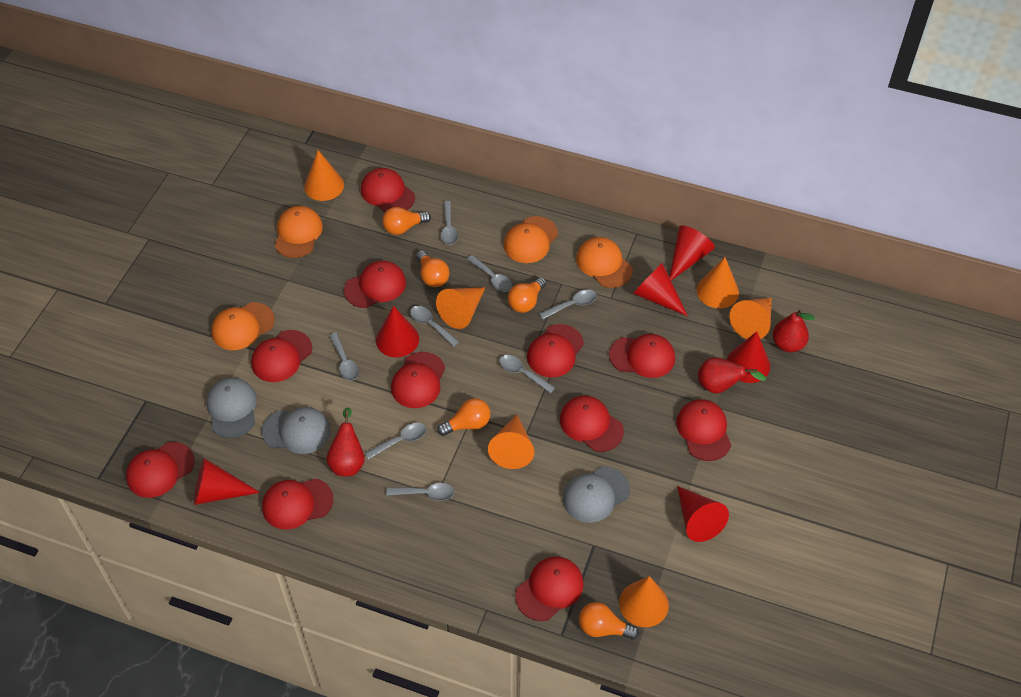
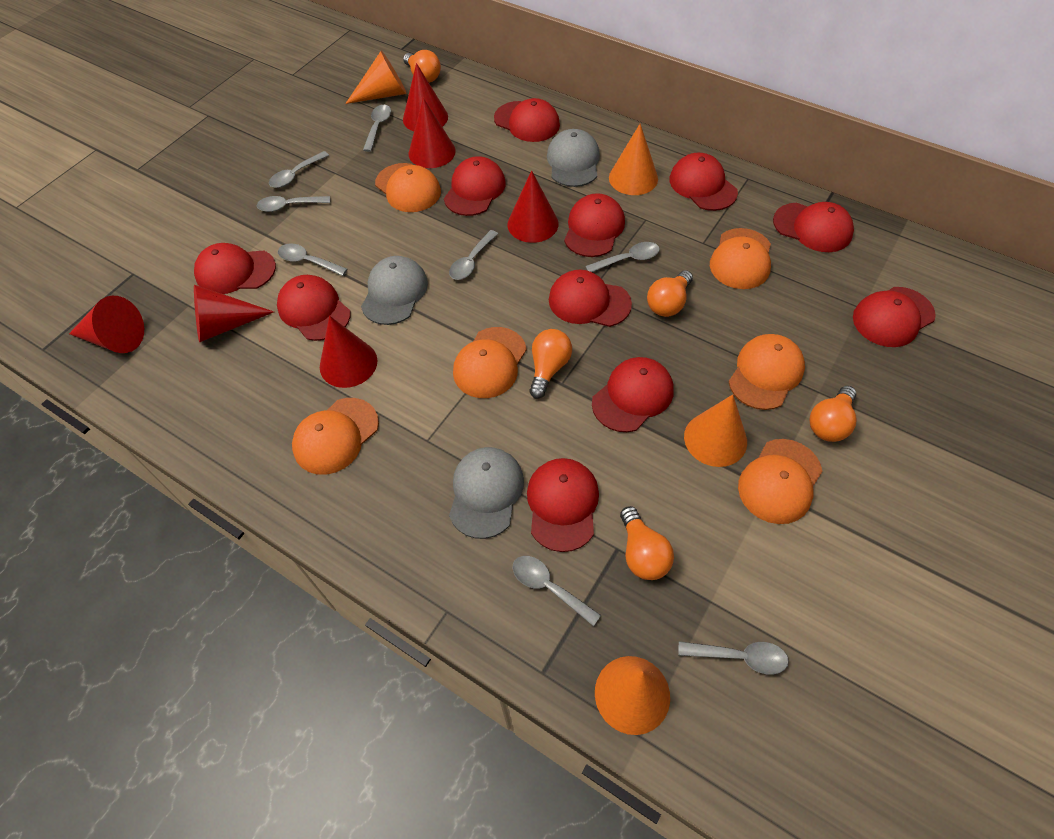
orange cap: [211,302,275,350] [274,206,323,258] [504,216,558,263] [576,237,633,288] = 4 -> [292,398,379,475] [375,163,441,212] [453,327,527,398] [710,228,771,289] [729,334,805,410] [738,439,822,524] = 6
orange cone: [304,150,344,201] [436,287,486,329] [488,415,534,469] [619,576,669,627] [697,257,739,308] [729,298,772,339] = 6 -> [345,51,407,104] [595,656,670,735] [609,124,658,195] [684,395,747,467] = 4
red pear: [326,408,365,476] [698,357,766,394] [773,309,815,352] = 3 -> none = 0

